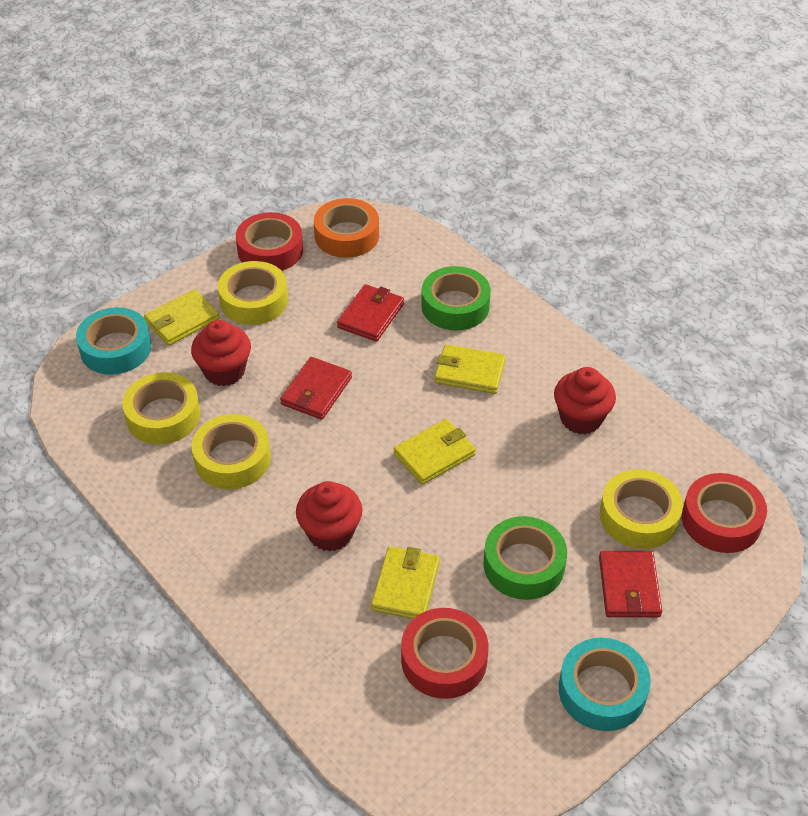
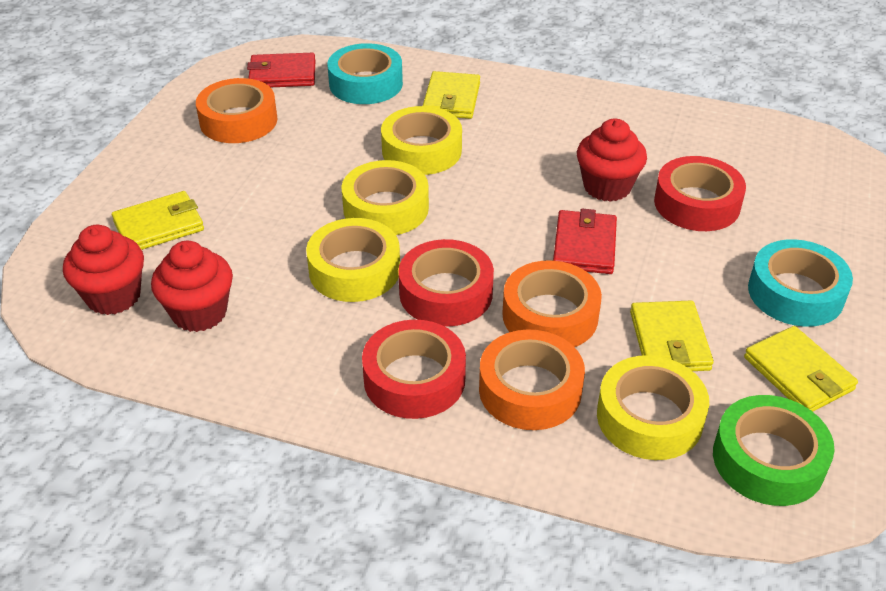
green tape: [421,266,491,330] [483,516,567,600] = 2 -> [713,395,835,506] = 1
orange tape: [314,198,379,258] = 1 -> [196,78,278,143] [479,329,585,430] [502,260,602,347] = 3
red wallet: [280,357,352,420] [337,284,404,342] [599,551,662,617] = 3 -> [247,53,315,87] [553,209,617,274] = 2

